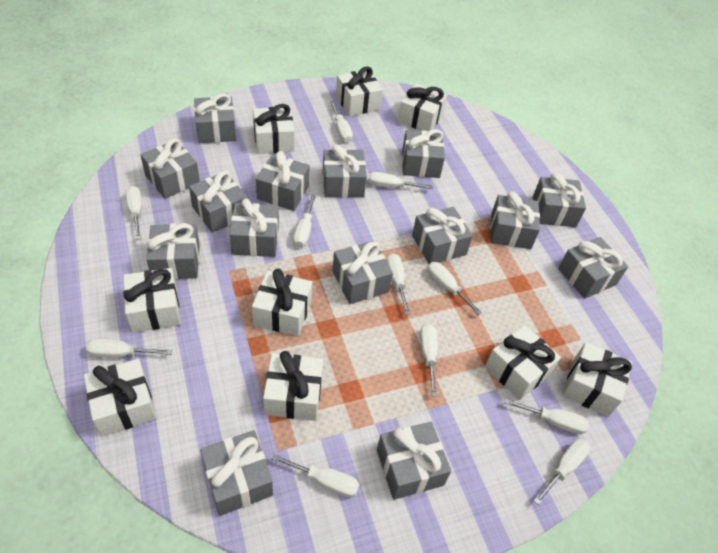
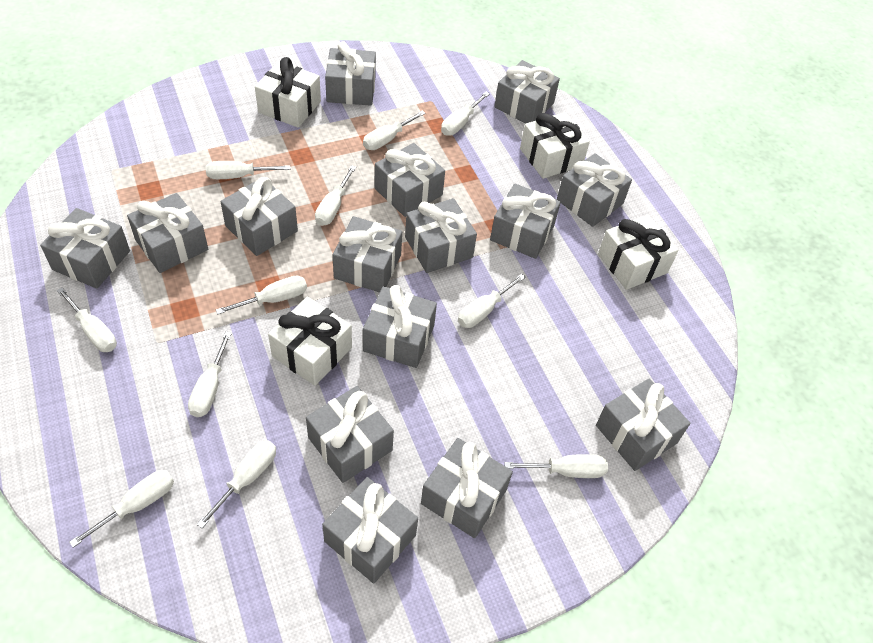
white gift: [84,359,156,437] [123,268,181,332] [252,269,312,336] [253,104,295,154] [263,351,323,421] [336,66,383,116] [398,84,447,132] [485,325,561,400] [562,342,632,417] = 9 -> [255,57,321,128] [268,297,352,386] [520,112,590,179] [598,215,679,290] = 4

